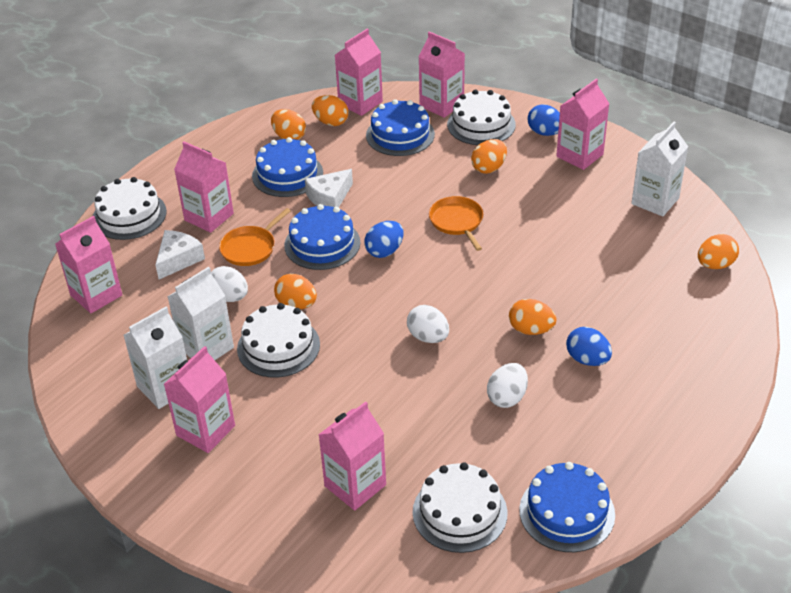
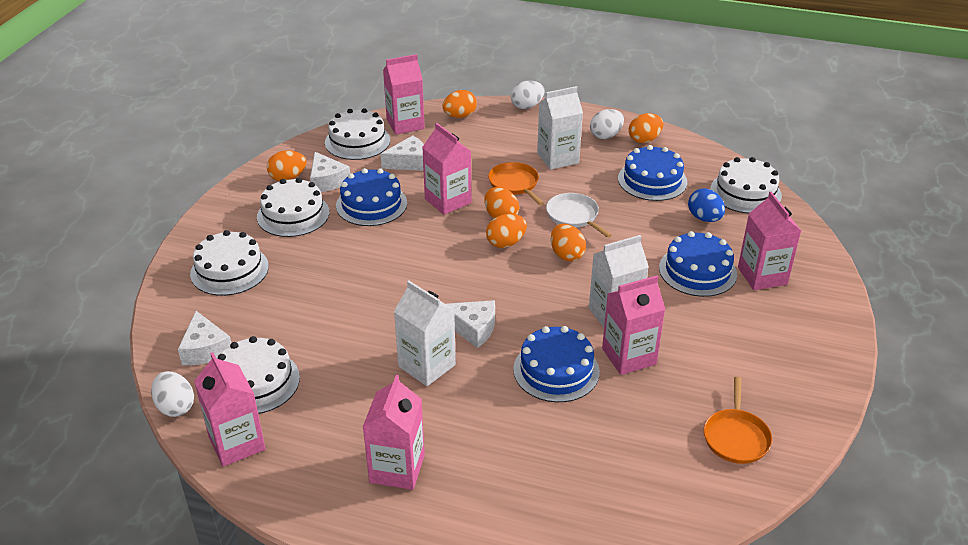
blue egg: [364,221,404,258] [528,104,560,136] [566,327,612,366] = 3 -> [688,188,725,222] = 1
pink carton: [55,216,122,314] [164,346,235,453] [174,141,234,233] [318,401,386,511] [335,29,383,116] [419,31,465,118] [556,79,609,170] = 7 -> [194,352,265,467] [363,375,425,490] [383,54,425,135] [422,123,471,215] [602,276,666,375] [738,192,801,290] = 6
white cake: [93,177,167,240] [237,303,320,377] [413,462,508,553] [447,89,516,145] = 4 -> [190,230,269,296] [218,336,300,414] [257,178,330,237] [325,108,390,160] [710,157,782,214] = 5
white cheese: [155,230,205,279] [305,169,353,207] = 2 -> [178,311,231,365] [310,152,350,192] [381,136,424,171] [446,300,495,348] = 4
white pan: none = 0 -> [546,193,612,238] = 1

